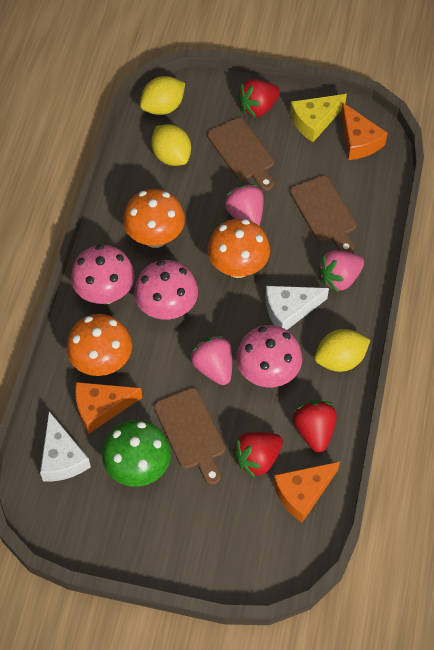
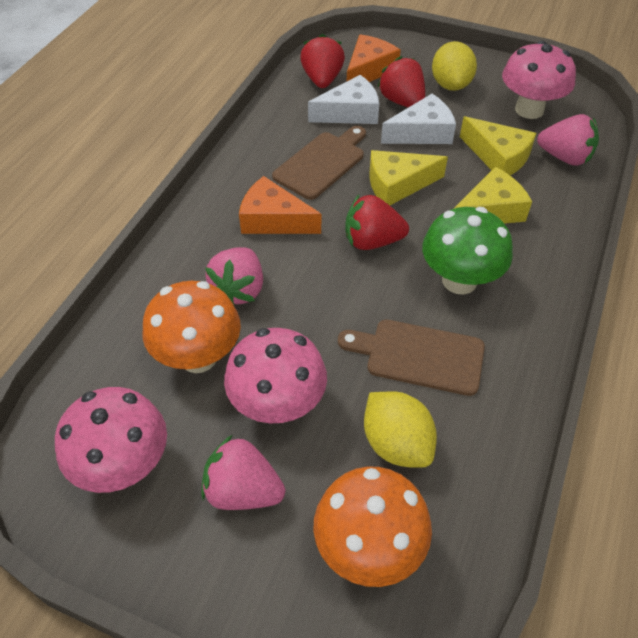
brown cutting board: [154,388,225,485] [207,118,274,191] [290,176,356,253] = 3 -> [272,126,366,200] [338,320,485,396] = 2
orange cheese: [75,382,142,433] [273,462,340,523] [341,102,388,160] = 3 -> [239,176,321,234] [347,34,401,82] = 2
orange mushroom: [66,314,132,376] [123,189,185,248] [207,219,270,278] = 3 -> [142,281,241,373] [314,467,432,587] = 2
yellow cheese: [290,94,347,142] = 1 -> [370,150,448,205] [453,167,532,224] [460,116,536,176] = 3
yellow lemon: [140,76,185,115] [151,124,191,166] [315,329,370,372] = 3 -> [364,391,437,468] [432,41,477,91] = 2

